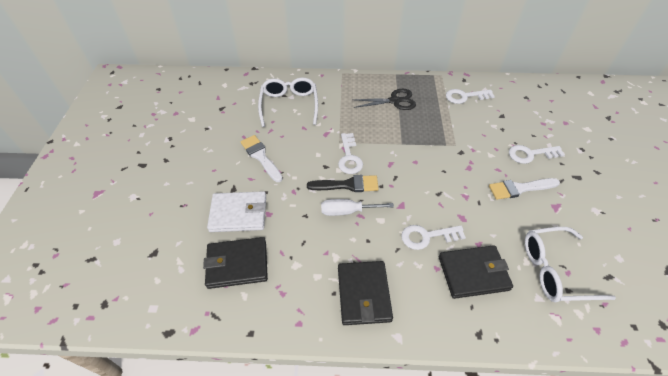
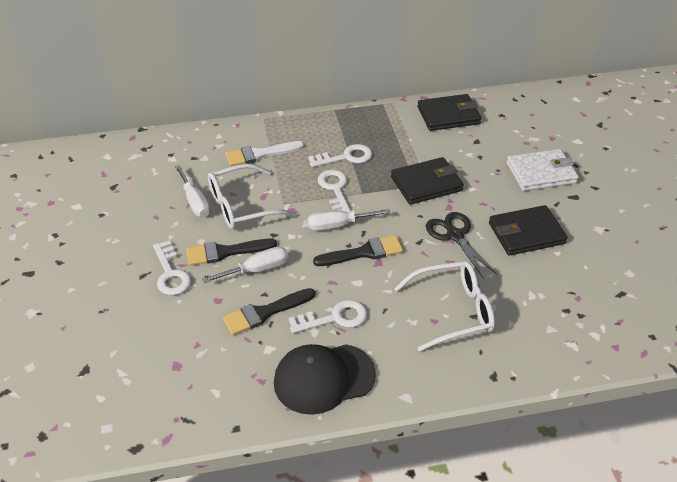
black brush: [307,175,379,192] = 1 -> [186,239,277,265] [223,288,315,335] [313,235,403,266] = 3
black cap: none = 0 -> [274,344,376,415] = 1
white brush: [241,135,283,182] [489,178,560,200] = 2 -> [225,141,304,166] = 1
white screwdriver: [321,199,394,216] = 1 -> [175,165,210,217] [202,247,288,283] [307,209,390,231] = 3

